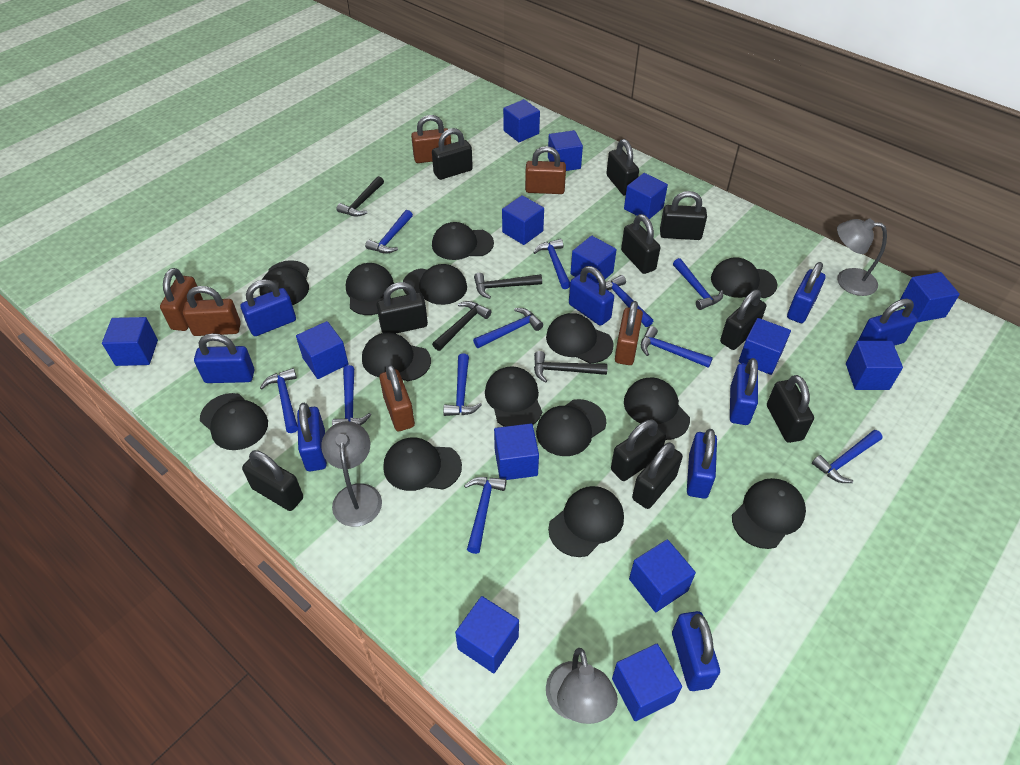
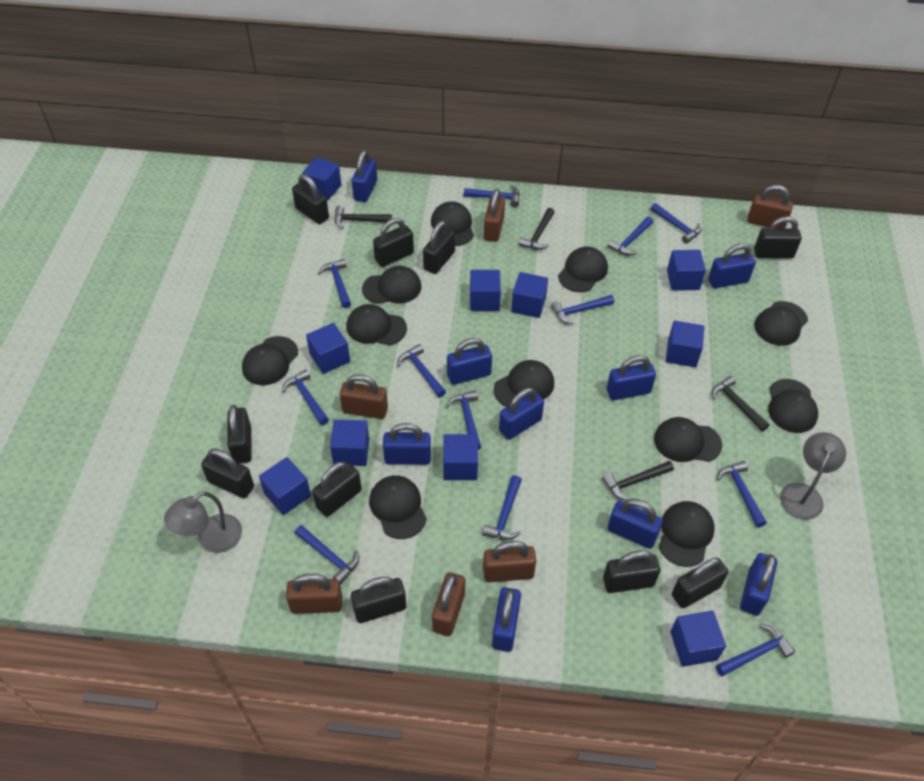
black cap: [200,393,268,450] [259,260,309,305] [346,263,394,315] [362,333,431,381] [383,438,462,491] [403,264,467,305] [432,222,494,260] [485,366,542,427] [536,399,606,456] [546,313,614,363] [548,486,624,557] [624,378,690,440] [711,257,777,298] [732,478,806,549] = 14 -> [242,336,298,385] [346,304,407,345] [362,266,421,304] [369,475,427,539] [431,201,474,246] [494,360,554,407] [558,246,608,292] [654,417,722,462] [659,501,715,567] [754,301,808,346] [768,379,818,433] = 11
blue cube: [102,317,158,366] [296,321,348,379] [455,596,519,673] [494,423,539,480] [502,195,544,245] [503,99,540,142] [548,130,583,171] [570,236,617,284] [612,644,682,721] [624,173,668,219] [629,539,696,612] [739,318,791,375] [846,341,903,390] [900,272,960,322] = 14 -> [259,457,311,515] [302,157,341,201] [306,323,350,374] [330,420,369,466] [443,434,478,480] [470,270,501,311] [511,272,548,318] [666,321,705,367] [667,250,706,291] [670,611,726,667] = 10
blue hammer: [260,368,298,433] [332,365,371,426] [365,210,413,253] [443,354,482,416] [464,477,506,554] [473,308,543,348] [533,239,570,289] [606,275,653,327] [641,326,713,368] [673,258,723,310] [812,430,883,483] = 11 -> [282,369,329,425] [295,525,359,585] [318,259,351,308] [397,344,446,397] [446,390,481,450] [464,185,520,207] [482,475,522,540] [551,295,614,325] [608,217,653,256] [650,203,702,244] [716,624,795,676] [717,461,767,527] = 12
grey lamp: [321,421,382,527] [546,648,618,724] [837,218,887,296] = 3 -> [164,491,242,553] [780,432,846,520] = 2

